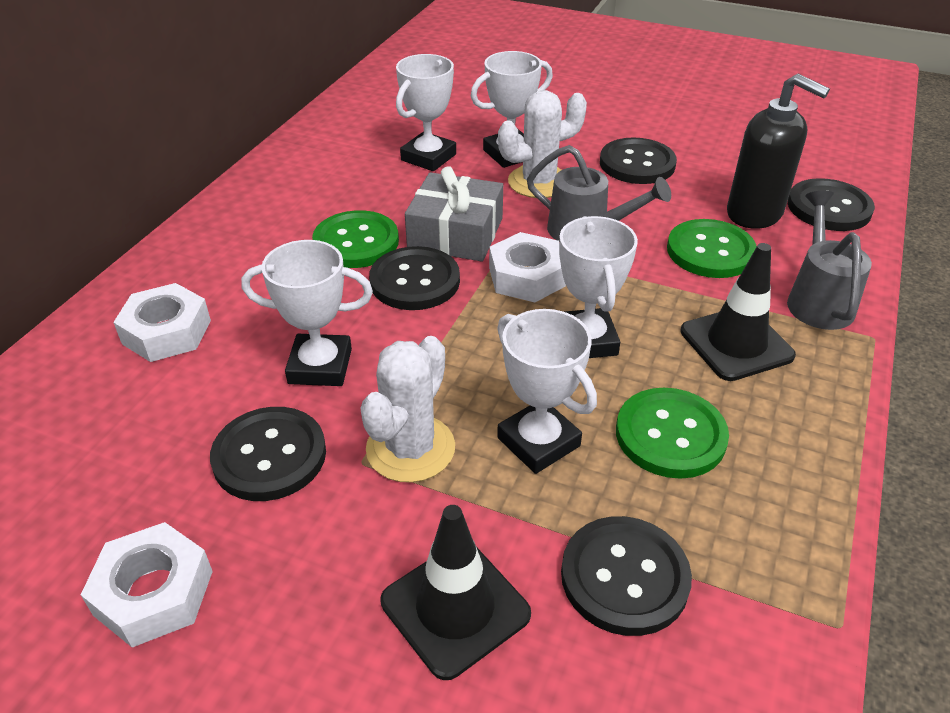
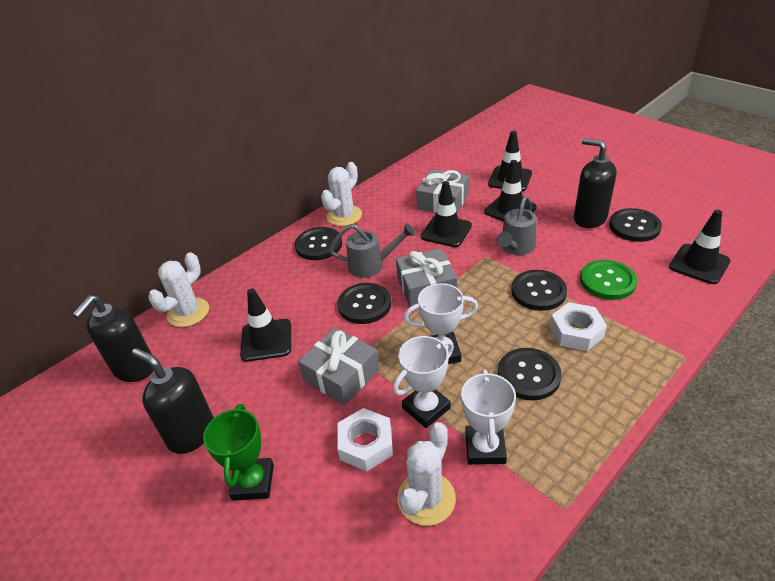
black soap dispenser: [727,74,830,229] = 1 -> [73,295,154,382] [132,348,214,454] [574,138,616,228] = 3
black traffic cone: [381,505,531,680] [680,243,796,381] = 2 -> [240,288,291,362] [421,181,472,247] [484,160,537,222] [488,131,532,191] [669,210,731,284] = 5
green button: [312,210,399,268] [616,388,729,479] [667,219,757,278] = 3 -> [580,260,638,300] = 1
green trophy: none = 0 -> [203,404,274,501] = 1
grey gift: [405,166,503,261] = 1 -> [298,327,379,405] [396,248,457,307] [416,169,469,213] = 3
white cactus: [360,336,455,483] [498,90,587,198] = 2 -> [148,252,209,327] [321,162,362,226] [397,422,456,526] = 3
white nut: [81,522,213,647] [113,283,211,362] [489,232,566,302] = 3 -> [337,408,393,471] [550,302,607,351] = 2
white trophy: [241,240,373,386] [396,54,456,171] [471,51,553,168] [497,309,597,474] [559,216,638,358] = 5 -> [393,336,454,428] [404,283,478,364] [461,369,516,465] = 3

